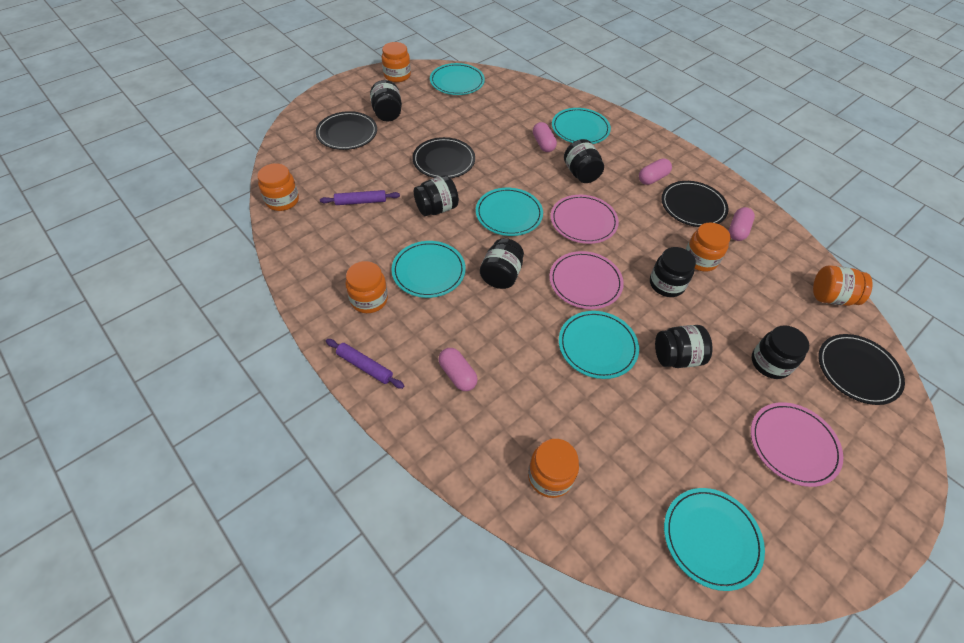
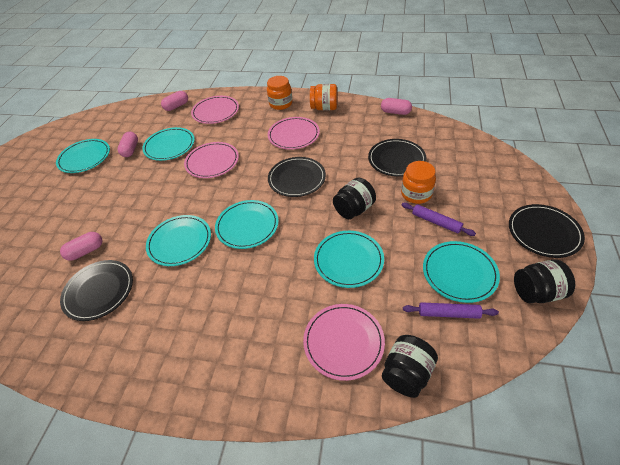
black jar: [370,80,402,122] [414,175,459,216] [480,238,524,289] [564,139,604,183] [650,247,696,297] [655,325,713,368] [751,325,809,379] = 7 -> [333,177,376,219] [382,335,438,398] [514,260,575,303] = 3
orange jar: [257,163,299,211] [346,261,388,313] [382,42,411,82] [528,439,579,498] [686,223,731,272] [813,265,873,306] = 6 -> [267,76,292,110] [310,84,337,110] [401,161,436,204] = 3
pink plate: [549,251,624,309] [551,195,619,244] [751,402,843,487] = 3 -> [184,142,239,178] [191,96,239,124] [268,117,320,149] [303,304,385,381] = 4

